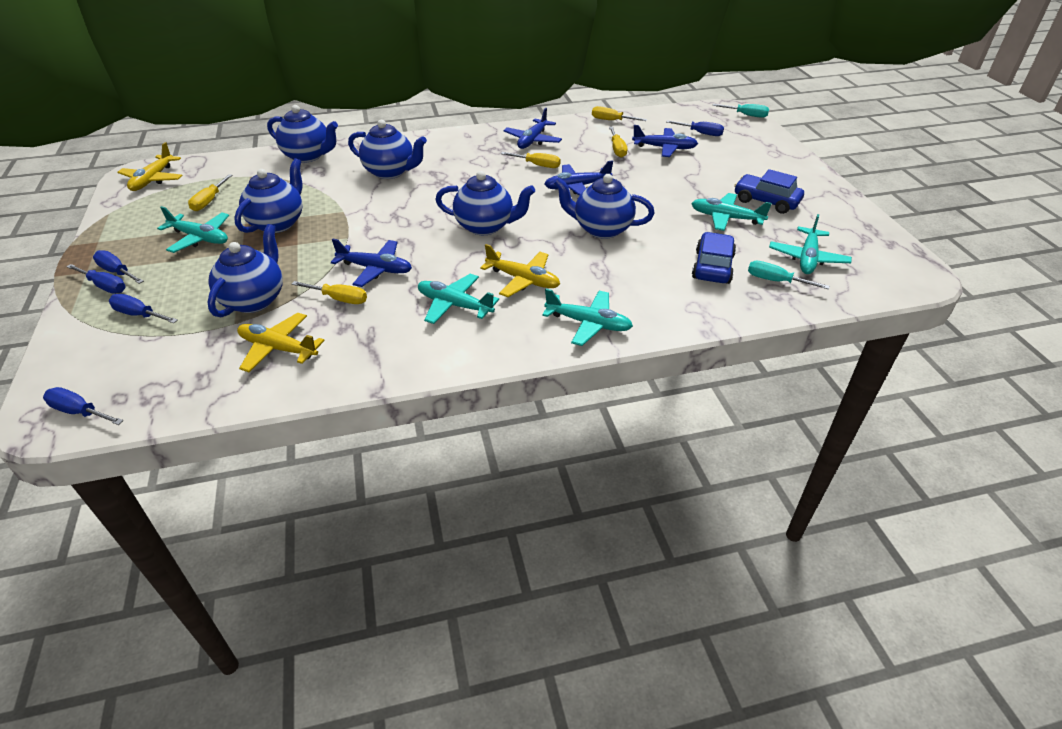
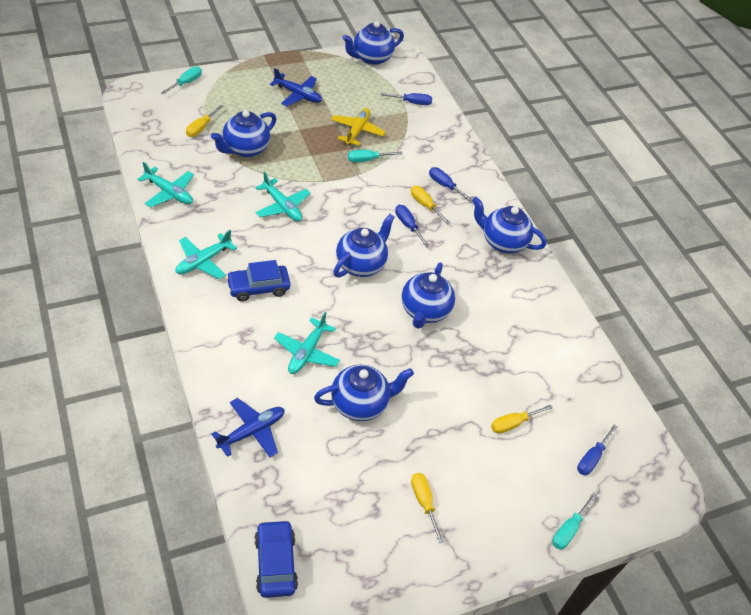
blue plane: [331,239,412,287] [503,108,562,149] [544,160,613,196] [632,125,698,157] = 4 -> [212,398,285,457] [270,68,322,106] = 2
blue screwdriver: [43,387,123,425] [66,264,126,294] [93,250,144,284] [109,294,178,323] [666,120,724,136] = 5 -> [381,93,432,105] [395,205,430,247] [429,167,472,202] [577,425,617,475] = 4
turquoise plane: [157,206,229,253] [418,274,499,324] [542,289,633,346] [691,193,772,231] [769,214,852,274] = 5 -> [137,162,194,208] [175,230,237,279] [255,172,310,222] [274,312,340,374] = 4
turquoise screwdriver: [712,104,769,118] [748,261,830,289] = 2 -> [161,66,202,94] [348,150,402,162] [552,493,597,549] = 3
yellow plane: [118,142,183,191] [237,313,325,372] [480,244,560,297] = 3 -> [331,108,386,146] = 1
yellow screwdriver: [188,174,233,211] [292,281,367,304] [501,152,561,168] [592,106,647,121] [609,127,628,158] = 5 -> [186,105,223,137] [411,186,451,224] [411,473,444,543] [491,404,553,434] = 4

